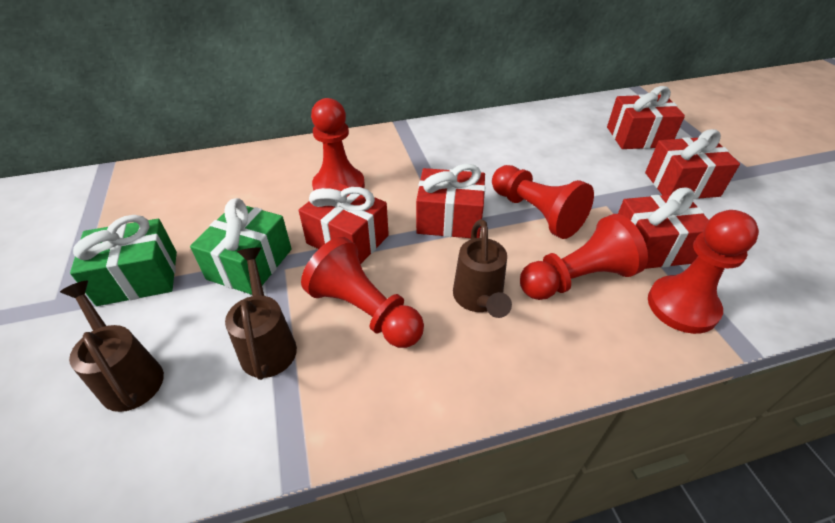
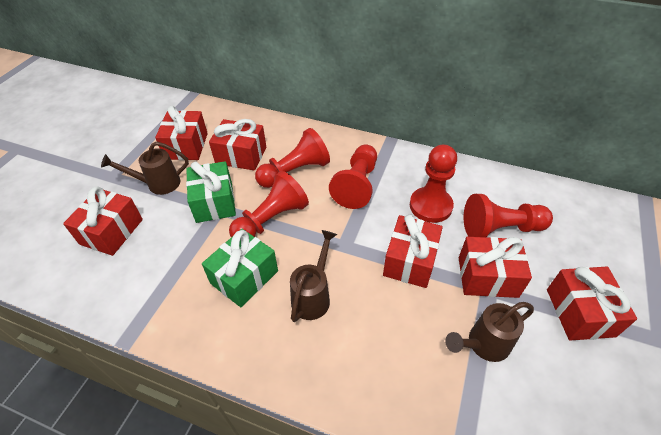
red gift: [299,181,389,264] [416,164,485,238] [607,86,685,149] [618,188,708,269] [645,129,740,199] = 5 -> [63,186,143,256] [155,106,208,160] [209,119,266,170] [383,214,443,288] [459,237,532,298] [547,267,637,341] = 6

